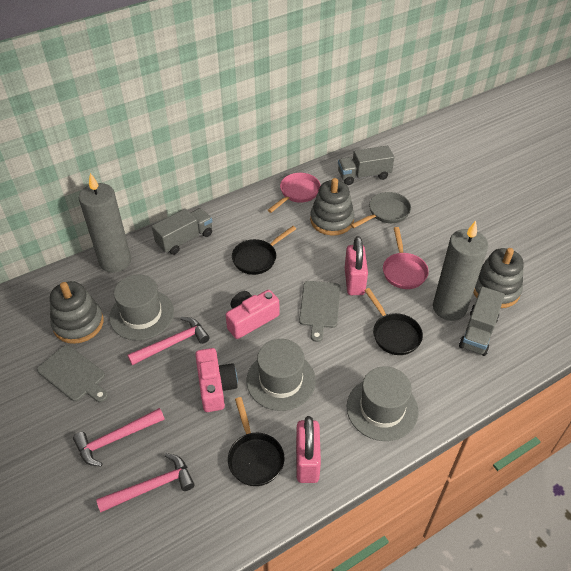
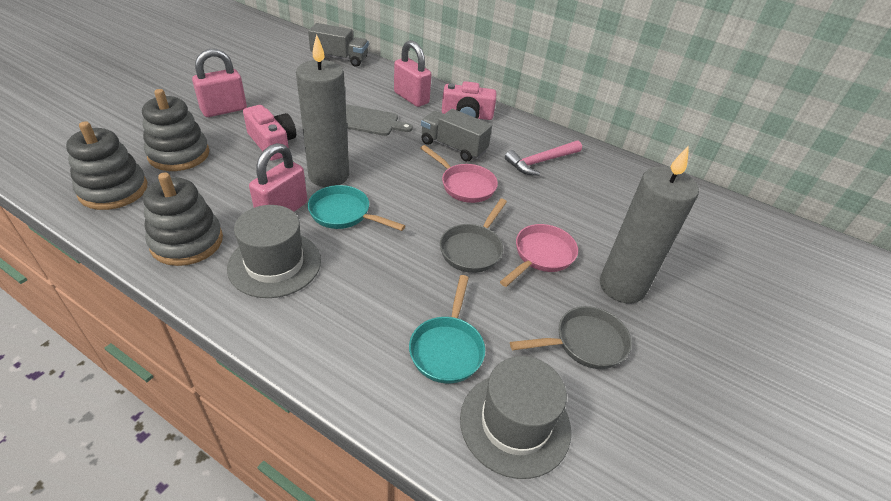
black pan: [228,397,284,486] [232,226,296,275] [364,288,423,355] = 3 -> none = 0
grey cutting board: [37,345,108,402] [299,281,340,342] = 2 -> [346,105,413,136] = 1
grey hat: [109,274,174,341] [246,339,316,411] [347,366,419,441] = 3 -> [227,205,321,298] [460,356,571,479] = 2
grey pan: [351,192,411,228] = 1 -> [440,199,507,273] [510,306,632,369] = 2
grey truck: [152,208,213,255] [338,146,394,185] [459,286,505,356] = 3 -> [308,23,369,67] [421,109,492,161] = 2
pink hammer: [73,408,165,467] [96,453,195,512] [127,317,210,365] = 3 -> [505,140,582,176] = 1
pink padlock: [296,416,321,483] [345,236,368,295] = 2 -> [192,49,247,117] [249,143,307,212] [394,40,432,107] = 3
turquoise pan: none = 0 -> [308,185,405,231] [409,275,485,384] = 2

